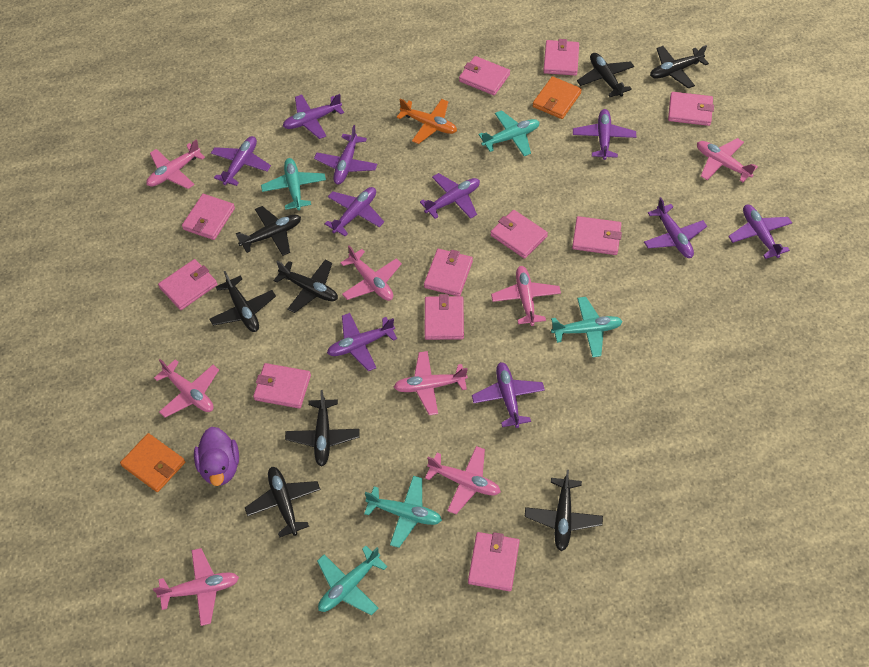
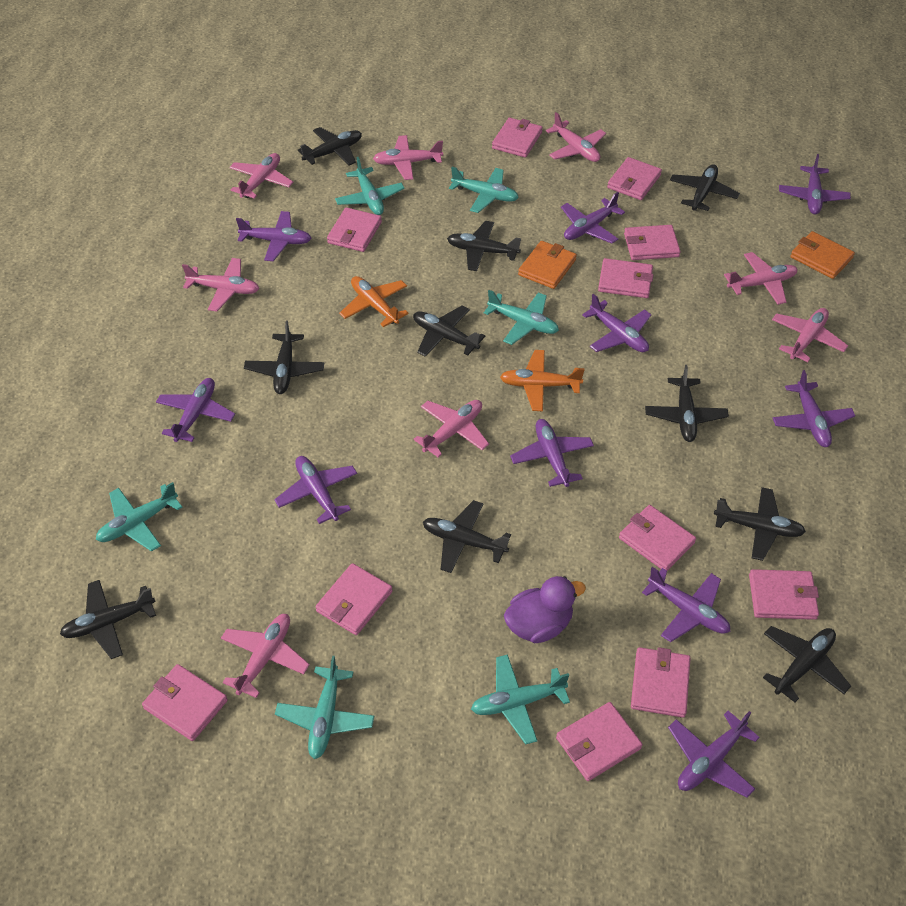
black plane: [209,271,276,332] [236,206,301,256] [245,467,321,538] [273,260,338,313] [285,390,360,467] [525,470,603,551] [577,53,634,97] [650,45,709,89] = 8 -> [60,580,156,659] [244,321,324,394] [298,127,362,165] [413,306,485,357] [423,500,511,573] [447,221,521,271] [645,365,729,442] [670,165,740,211] [714,487,806,561] [763,626,851,702] = 10
orange plane: [397,99,457,144] = 1 -> [339,276,409,327] [500,350,585,411] = 2
turquoise plane: [261,158,326,210] [317,545,388,615] [364,476,442,548] [478,110,540,156] [551,297,623,357] = 5 -> [96,482,182,552] [275,656,374,759] [335,157,405,215] [449,167,519,213] [471,654,570,745] [484,290,559,345] = 6

